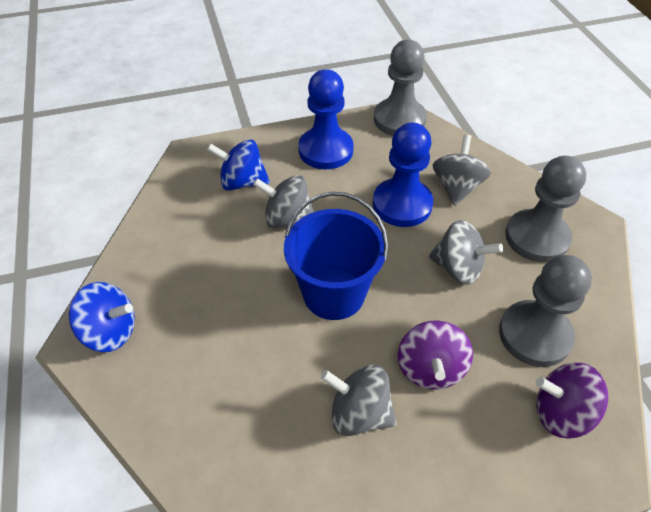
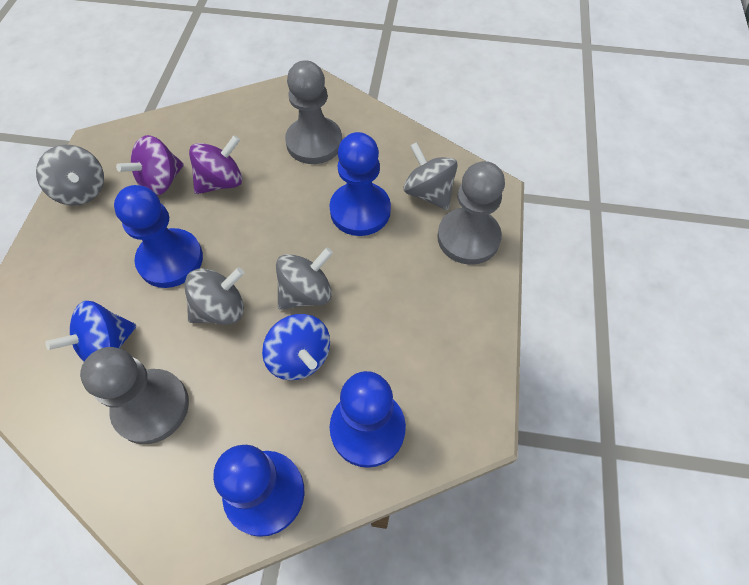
blue bucket: [284,192,388,320] = 1 -> none = 0
blue pawn: [298,69,354,169] [373,123,433,227] = 2 -> [114,185,203,288] [213,445,304,537] [330,132,391,236] [330,371,406,468] = 4

